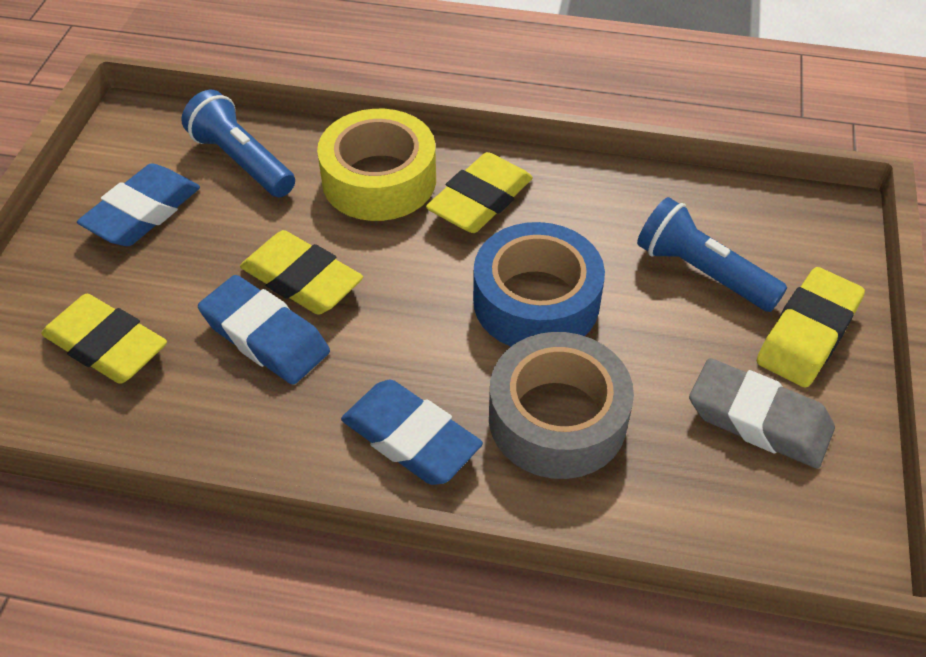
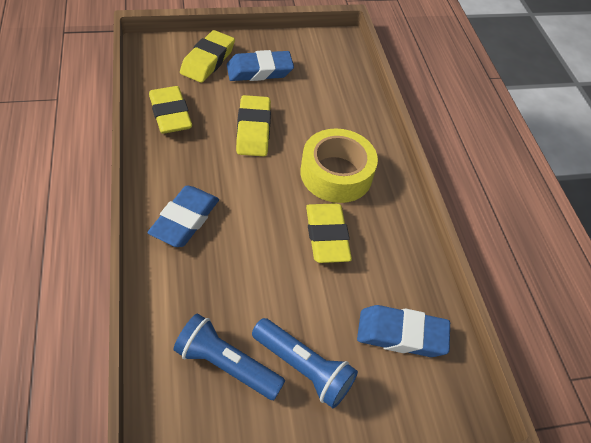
blue tape: [473,222,605,347] = 1 -> none = 0
grey eraser: [689,358,835,468] = 1 -> none = 0
grey tape: [489,332,634,479] = 1 -> none = 0

